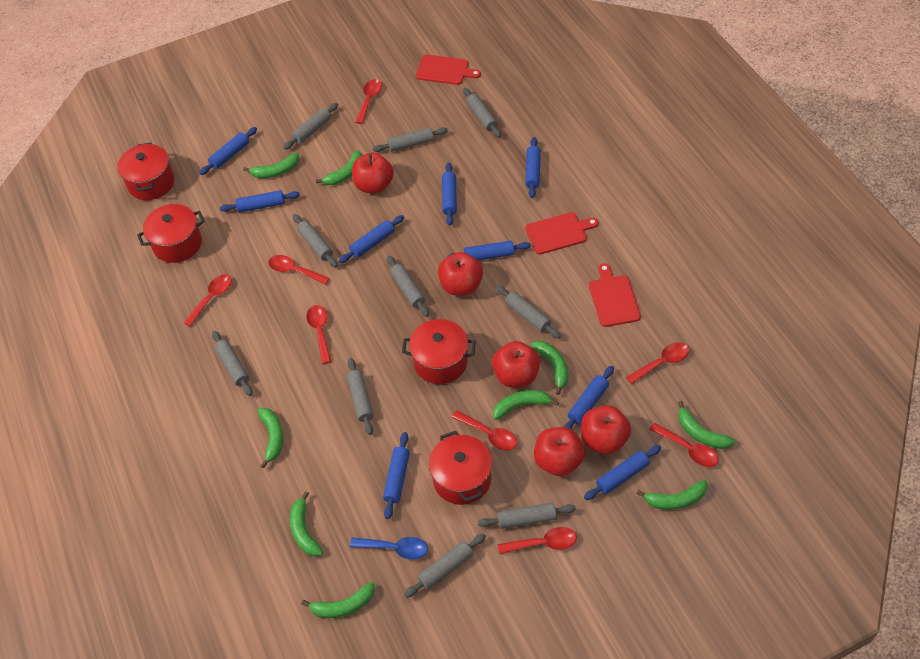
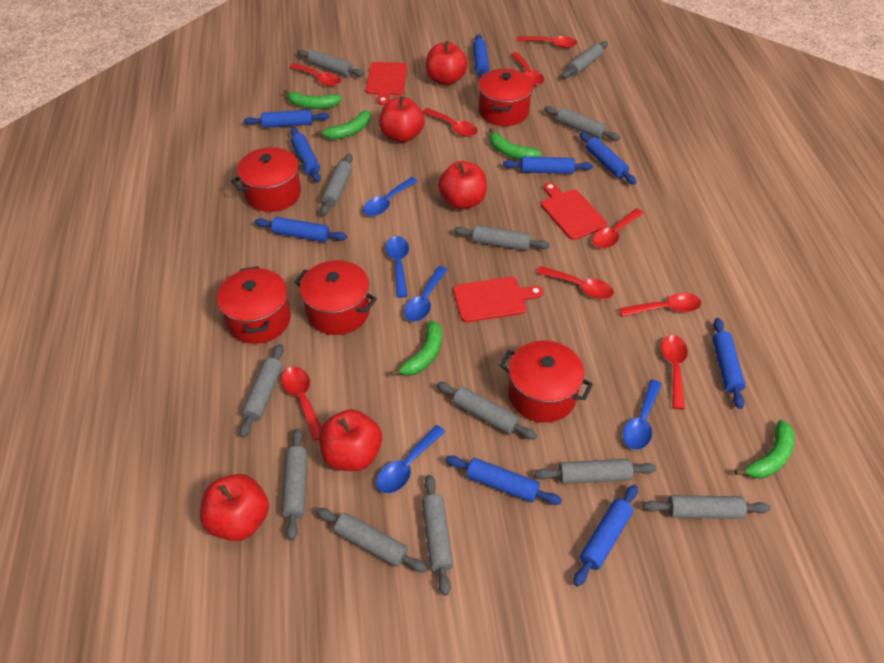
blue spoon: [350,537,428,560] = 1 -> [363,177,418,216] [376,425,445,493] [385,236,409,298] [404,266,448,322] [623,379,662,450] = 5
green banana: [243,153,299,178] [257,408,283,468] [290,491,323,557] [301,582,375,618] [316,150,362,185] [493,390,559,420] [530,341,568,395] [637,480,707,510] [678,401,735,449] = 9 -> [284,89,342,109] [315,110,371,140] [390,320,442,376] [489,128,542,160] [735,420,795,479] = 5
grey rolling pin: [212,331,252,396] [283,103,338,150] [293,214,338,268] [347,358,374,435] [373,127,448,152] [387,256,429,317] [404,533,486,598] [463,88,501,138] [478,503,576,529] [496,286,561,339] = 10 -> [240,344,284,438] [282,428,307,541] [297,50,364,77] [317,508,428,573] [321,154,353,216] [422,475,453,596] [437,382,537,440] [454,225,550,251] [535,459,656,484] [544,106,620,141] [562,41,608,79] [643,495,771,519] = 12
red pot: [117,143,175,200] [137,204,205,263] [402,319,476,384] [429,431,492,505] = 4 -> [217,266,291,344] [231,147,306,212] [294,260,377,335] [478,69,533,126] [499,340,593,423] = 5
red spoon: [183,274,232,326] [268,255,330,285] [306,305,331,364] [355,79,382,124] [451,410,517,451] [498,527,577,554] [626,342,689,384] [649,422,719,467] = 8 -> [282,367,321,441] [289,63,341,86] [422,108,478,137] [511,52,544,86] [517,36,577,48] [536,266,614,299] [592,208,644,249] [619,293,702,317] [661,335,688,409] = 9

